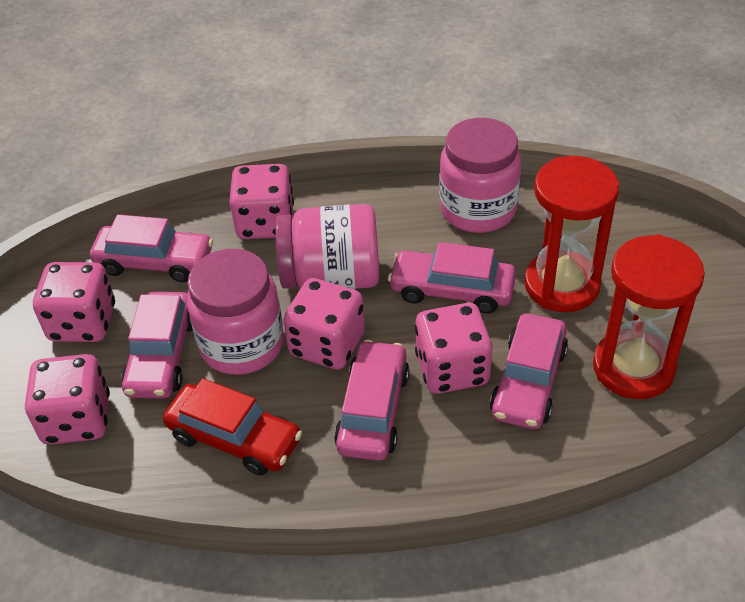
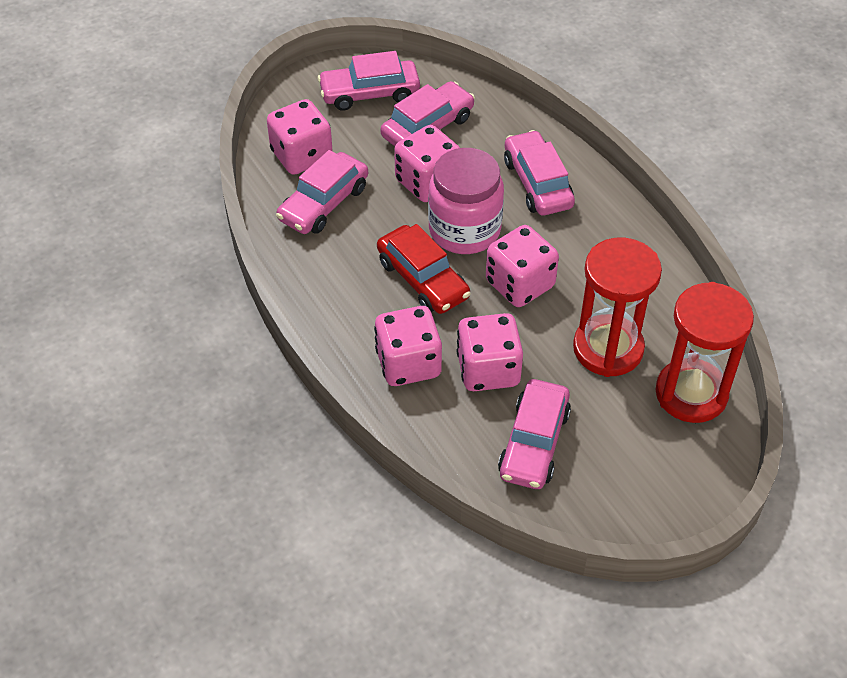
pink jar: [187,249,284,375] [275,204,379,289] [439,118,521,233] = 3 -> [428,148,504,254] = 1

